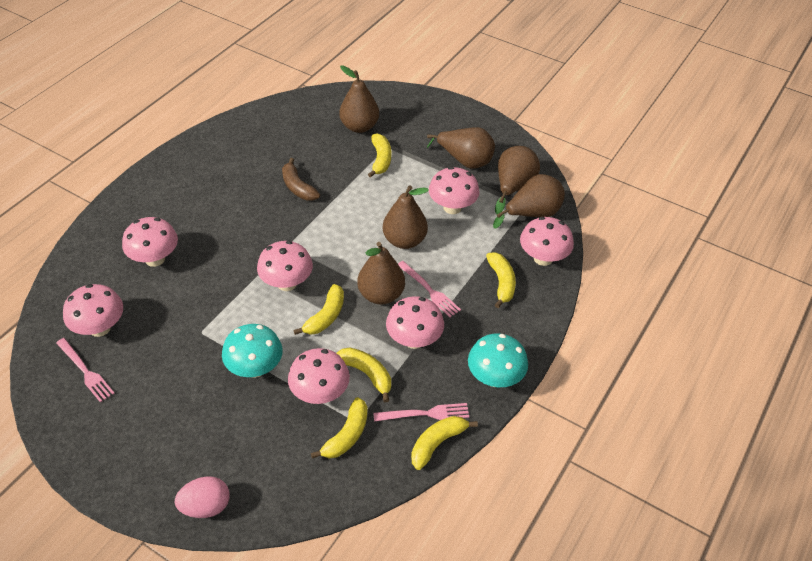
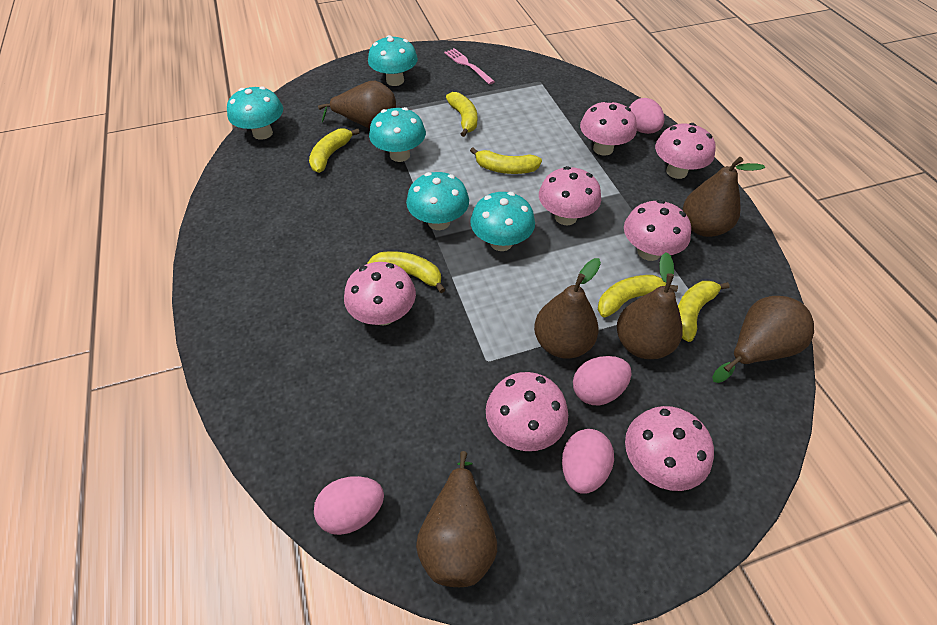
brown banana: [282,158,320,201] = 1 -> none = 0
pink egg: [175,476,230,518] = 1 -> [314,476,384,535] [562,429,614,494] [573,356,631,405] [629,98,664,134] = 4
pink fork: [56,338,115,402] [374,403,469,422] [398,261,461,317] = 3 -> [444,48,495,85] = 1
turquoise mushroom: [222,324,283,378] [468,334,528,387] = 2 -> [227,86,283,140] [368,35,418,86] [369,107,426,162] [406,172,469,230] [470,192,535,251] = 5

